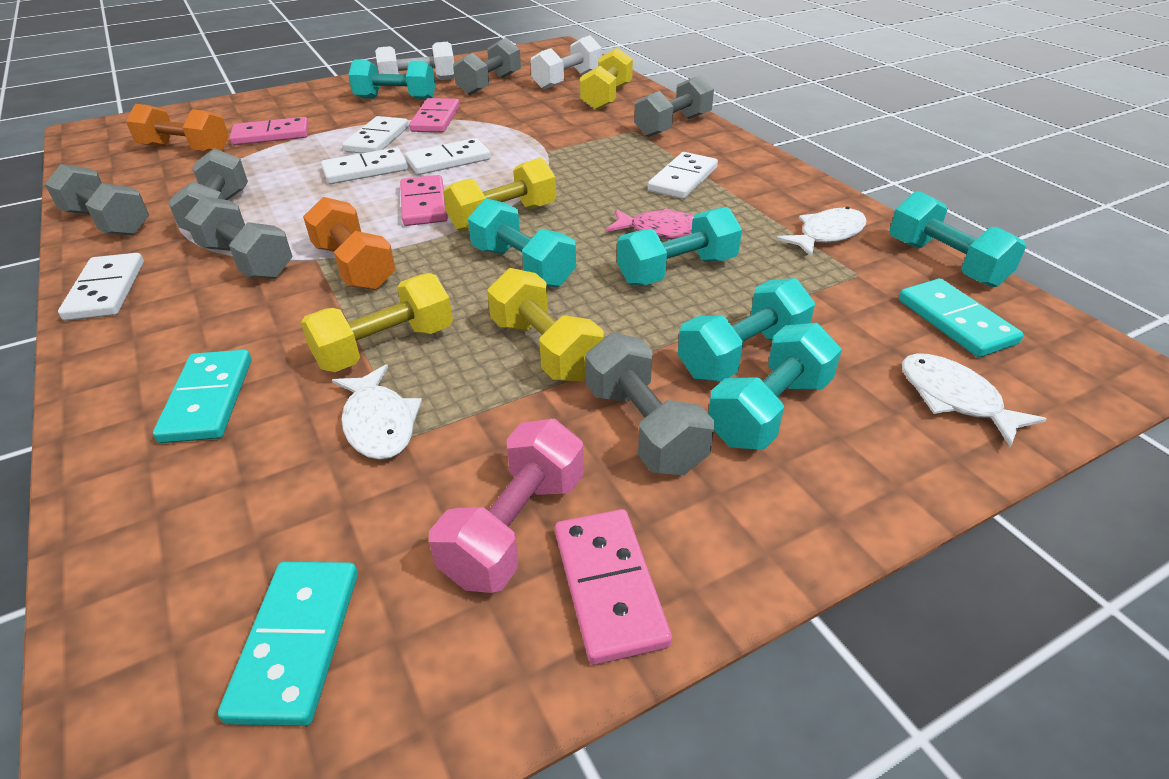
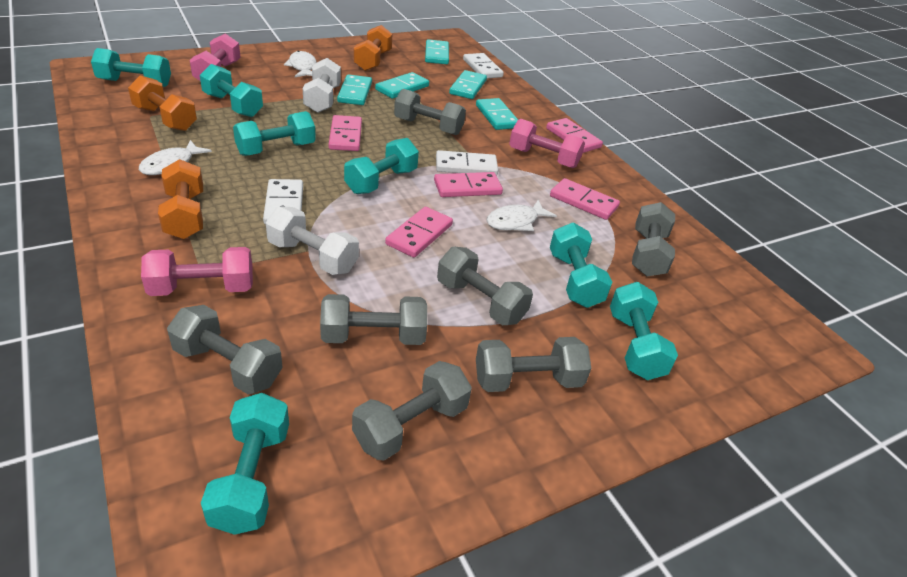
grey dumbbell: [45,164,149,236] [168,148,248,231] [185,196,293,279] [453,38,521,95] [585,333,714,475] [634,75,714,137] = 6 -> [167,305,283,394] [320,294,427,345] [352,361,472,461] [394,89,466,135] [437,247,533,325] [476,337,591,392] [632,202,675,277] = 7
orange dumbbell: [126,104,229,152] [303,197,396,290] = 2 -> [128,75,197,131] [158,159,203,239] [354,25,392,71] = 3
pink domino: [230,117,309,145] [400,175,448,226] [409,98,460,132] [555,509,672,665] = 4 -> [329,115,362,151] [385,207,453,257] [434,172,503,197] [546,118,603,153] [550,178,620,220] = 5
pink dumbbell: [429,419,584,593] = 1 -> [141,247,253,296] [190,33,241,81] [509,119,585,168] = 3
pink fish: [606,208,695,240] = 1 -> none = 0
turquoise domino: [153,350,251,443] [218,562,358,726] [899,278,1024,357] = 3 -> [337,74,372,105] [375,72,429,99] [425,39,449,64] [449,70,487,99] [476,98,518,130] = 5
turquoise dumbbell: [348,59,436,100] [468,198,576,287] [617,207,742,285] [678,278,815,382] [708,323,842,450] [890,191,1026,287] = 6 -> [91,48,171,87] [200,64,263,117] [201,393,289,535] [233,111,316,156] [344,138,419,194] [550,223,612,308] [610,282,678,380] = 7
white domino: [58,253,144,321] [321,147,408,184] [343,116,409,153] [405,138,491,175] [648,152,718,199] = 5 -> [263,179,303,225] [436,150,498,176] [463,53,504,78] = 3
yellow dumbbell: [301,273,453,372] [443,158,556,231] [487,268,604,382] [580,48,633,110] = 4 -> none = 0

